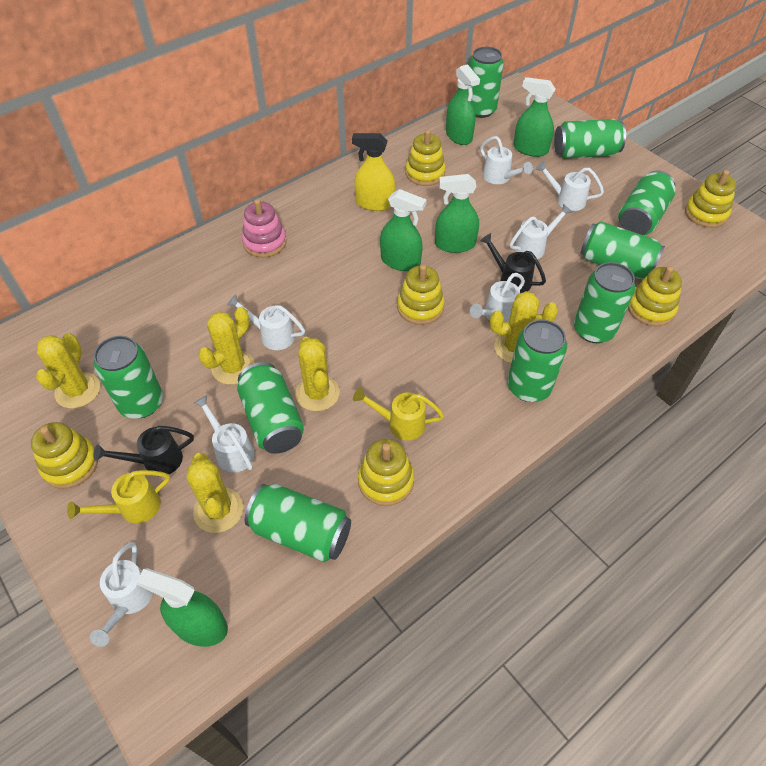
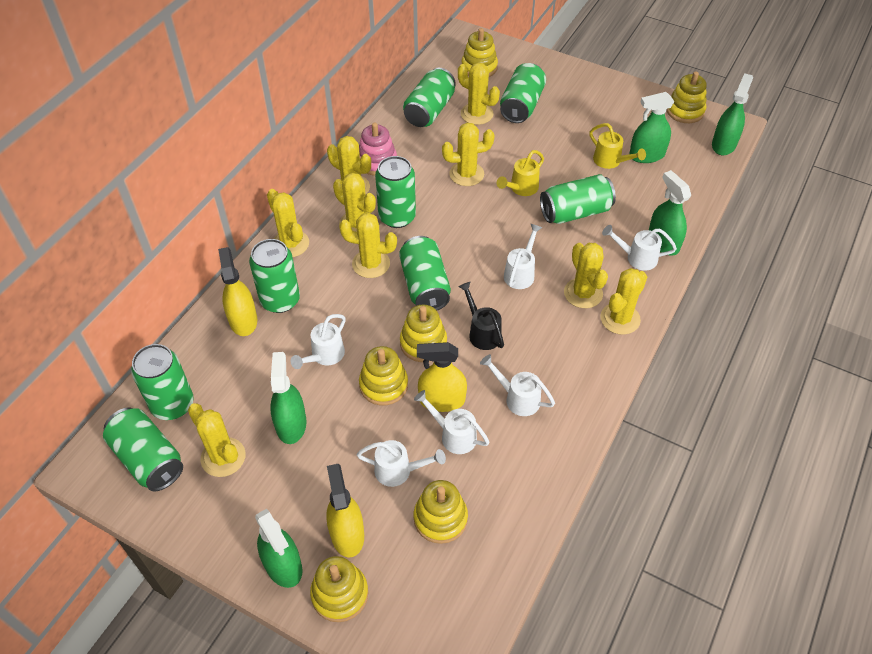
black watering can: [93,426,194,474] [480,233,546,293] = 2 -> [458,282,504,350] = 1
green can: [94,336,163,419] [237,362,304,454] [244,484,351,562] [469,47,504,118] [507,320,567,402] [554,119,626,159] [574,262,635,343] [581,221,665,279] [618,170,676,235] = 9 -> [103,408,183,492] [131,344,194,420] [249,239,300,313] [375,156,416,228] [399,236,451,310] [403,68,456,127] [500,63,546,123] [540,174,616,224] = 8
white watering can: [90,542,153,647] [193,395,254,473] [227,294,305,350] [470,273,525,322] [480,136,533,184] [510,204,572,259] [535,161,604,211] = 7 -> [291,314,346,369] [357,440,446,487] [414,390,490,454] [480,354,555,416] [504,224,543,289] [602,225,677,271] = 6
yellow cactus: [36,333,100,409] [187,453,244,533] [198,307,255,385] [295,337,340,411] [490,291,558,363] = 5 -> [188,403,246,477] [267,189,309,257] [327,136,371,194] [333,173,376,232] [339,213,397,278] [442,123,495,186] [458,63,500,125] [564,243,608,308] [600,268,647,335] = 9
yellow spray bottle: [352,133,395,211] = 1 -> [218,247,257,336] [326,464,364,557] [417,342,467,412] = 3

